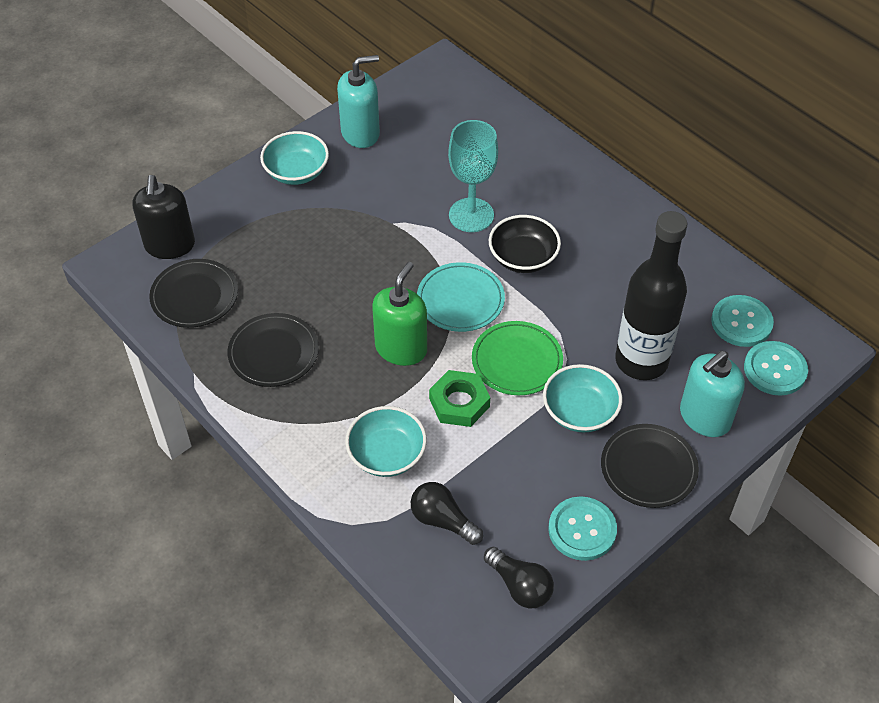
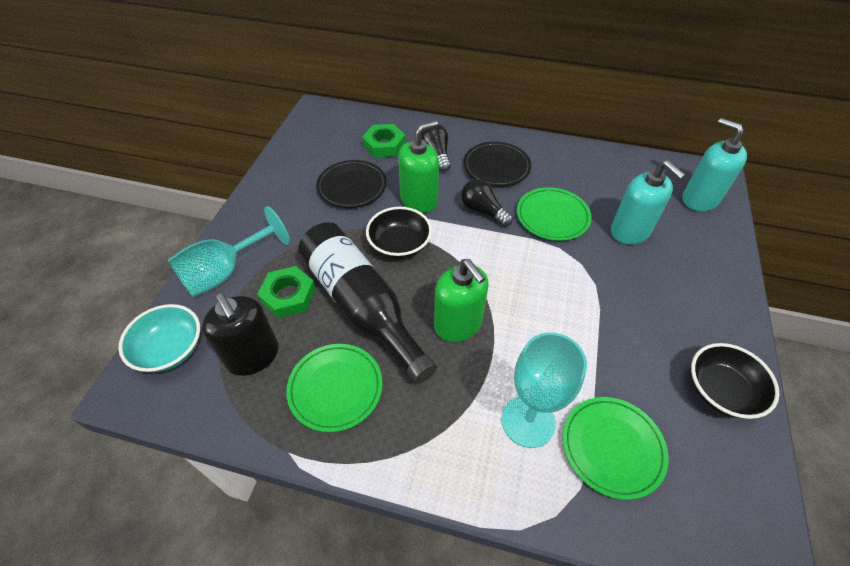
black bowl: [489,215,561,273] = 1 -> [366,207,432,259] [691,343,780,419] = 2
black plate: [149,259,238,328] [227,313,319,387] [601,424,699,508] = 3 -> [316,160,387,208] [463,142,531,187] = 2
green nut: [429,370,490,427] = 1 -> [257,266,316,318] [362,124,406,158] = 2
green plate: [472,321,563,395] = 1 -> [286,344,383,432] [517,187,592,241] [563,397,669,500] = 3
green soap dispenser: [372,262,427,366] = 1 -> [398,120,439,213] [434,259,488,342] = 2
turquoise bowl: [260,131,329,185] [345,406,427,477] [543,364,622,432] = 3 -> [118,304,200,373] = 1
turquoise button: [548,496,617,561] [711,295,774,347] [744,341,808,396] = 3 -> none = 0
turquoise goblet: [448,120,498,232] = 1 -> [168,206,290,297] [501,332,587,448] = 2
turquoise plate: [417,262,505,332] = 1 -> none = 0

